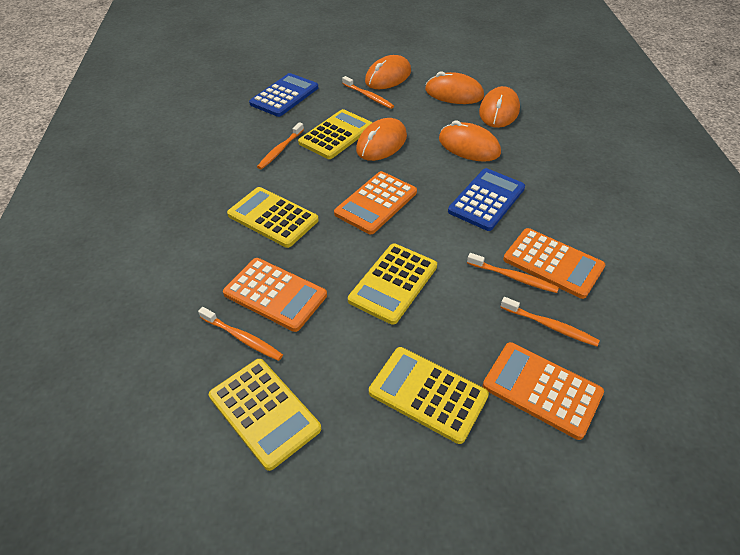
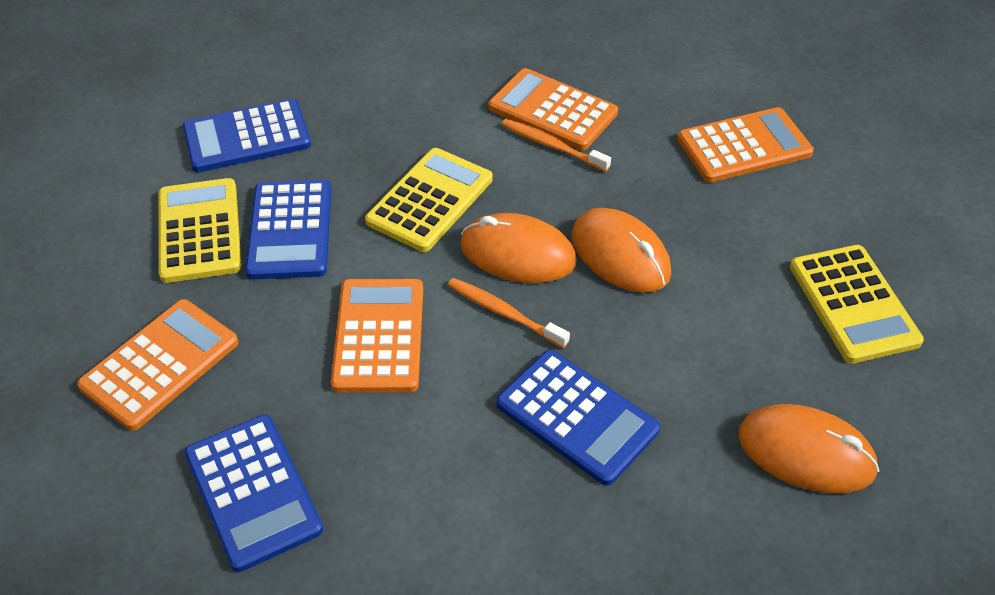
blue calculator: [249,73,318,117] [448,168,525,231] = 2 -> [183,99,311,172] [184,415,323,572] [245,180,331,279] [496,350,660,486] = 4
orange mouse: [356,118,407,161] [365,55,411,89] [425,71,484,104] [439,120,501,162] [479,86,520,128] = 5 -> [460,213,577,283] [572,208,671,293] [738,404,879,493] = 3
orange toothbrush: [198,307,283,361] [257,122,304,169] [342,76,394,109] [467,253,559,293] [500,297,600,347] = 5 -> [448,278,570,348] [501,119,611,172] = 2
yellow calculator: [209,359,321,471] [227,187,319,248] [298,109,372,159] [348,244,437,325] [369,347,489,444] = 5 -> [159,178,242,283] [365,148,493,252] [790,245,924,364] = 3

